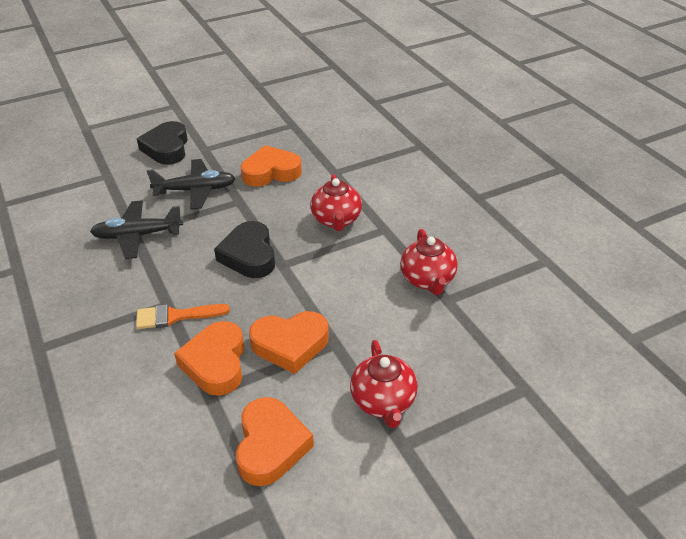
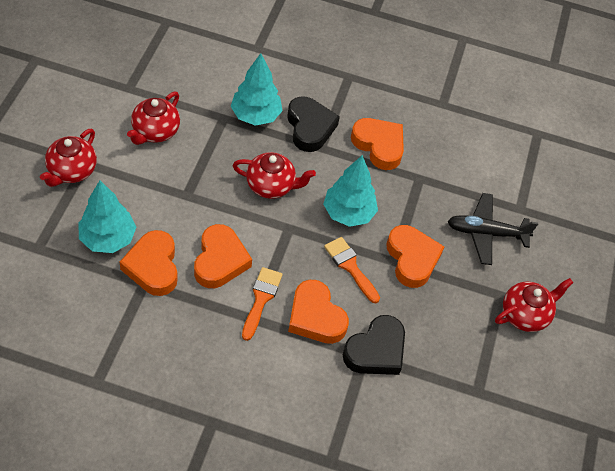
black plane: [90,200,183,259] [147,159,236,210] = 2 -> [447,193,538,265] = 1
orange brush: [136,304,230,329] = 1 -> [242,267,283,341] [324,237,380,303] = 2
orange heart: [174,321,244,396] [236,397,314,486] [241,145,302,187] [249,311,329,374] = 4 -> [120,230,178,296] [194,224,252,288] [288,280,349,344] [351,118,404,170] [386,225,444,288] = 5
red teapot: [310,174,362,231] [350,340,418,428] [400,229,458,295] = 3 -> [40,129,97,187] [127,91,180,145] [233,152,316,199] [495,278,573,332] = 4
turquoise tree: none = 0 -> [79,181,136,253] [231,53,283,126] [323,155,378,227] = 3

